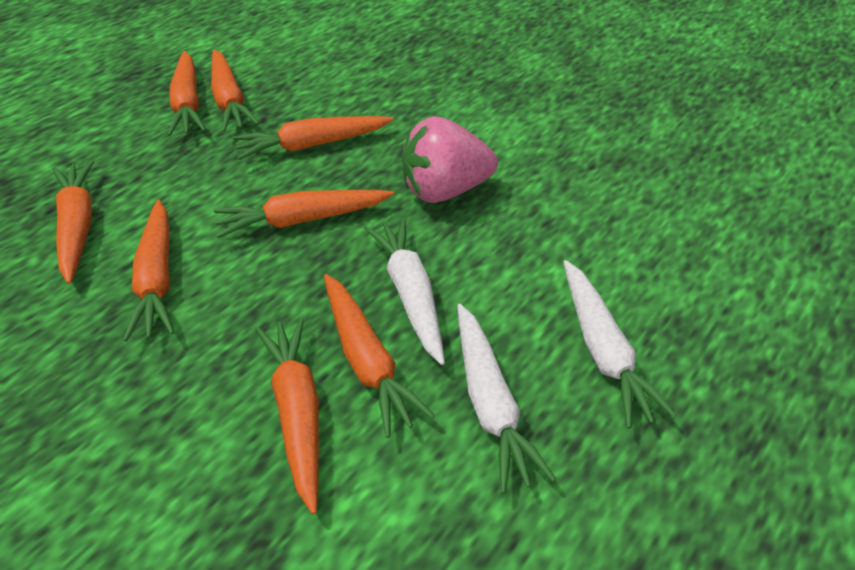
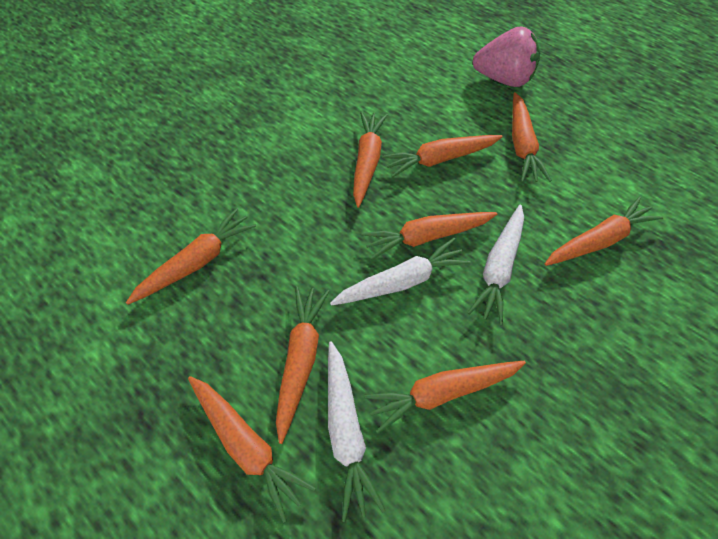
orange carrot: [53,160,94,284] [124,200,174,342] [168,51,206,136] [211,50,259,132] [213,190,394,238] [233,116,393,160] [255,317,319,514] [324,274,435,438] = 8 -> [126,208,256,305] [188,376,316,523] [276,286,329,444] [353,112,388,207] [362,212,497,260] [364,361,526,434] [382,135,503,178] [512,92,552,182] [545,196,664,266] = 9

